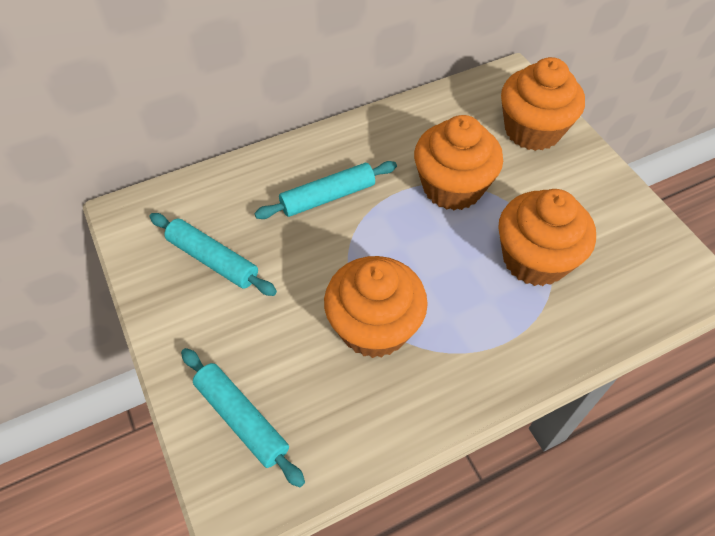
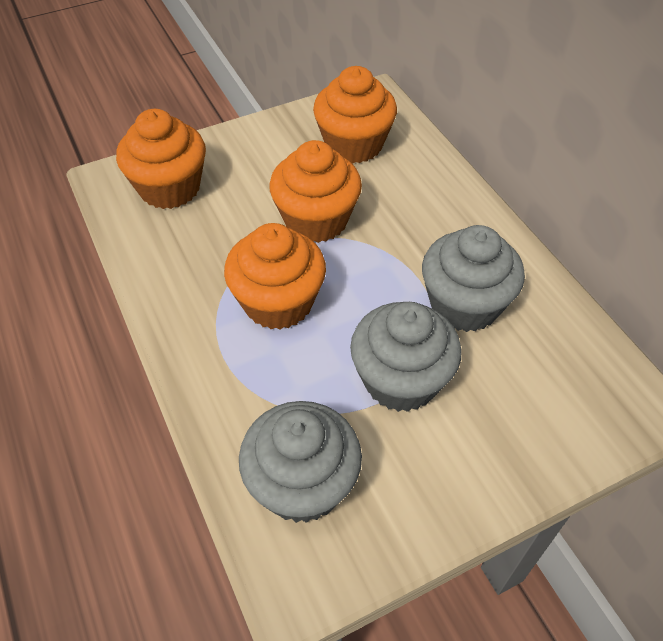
grey cupcake: none = 0 -> [239,401,362,523] [350,302,462,412] [422,225,525,332] = 3
turquoise rolling pin: [149,213,277,296] [181,348,305,488] [254,161,397,219] = 3 -> none = 0

